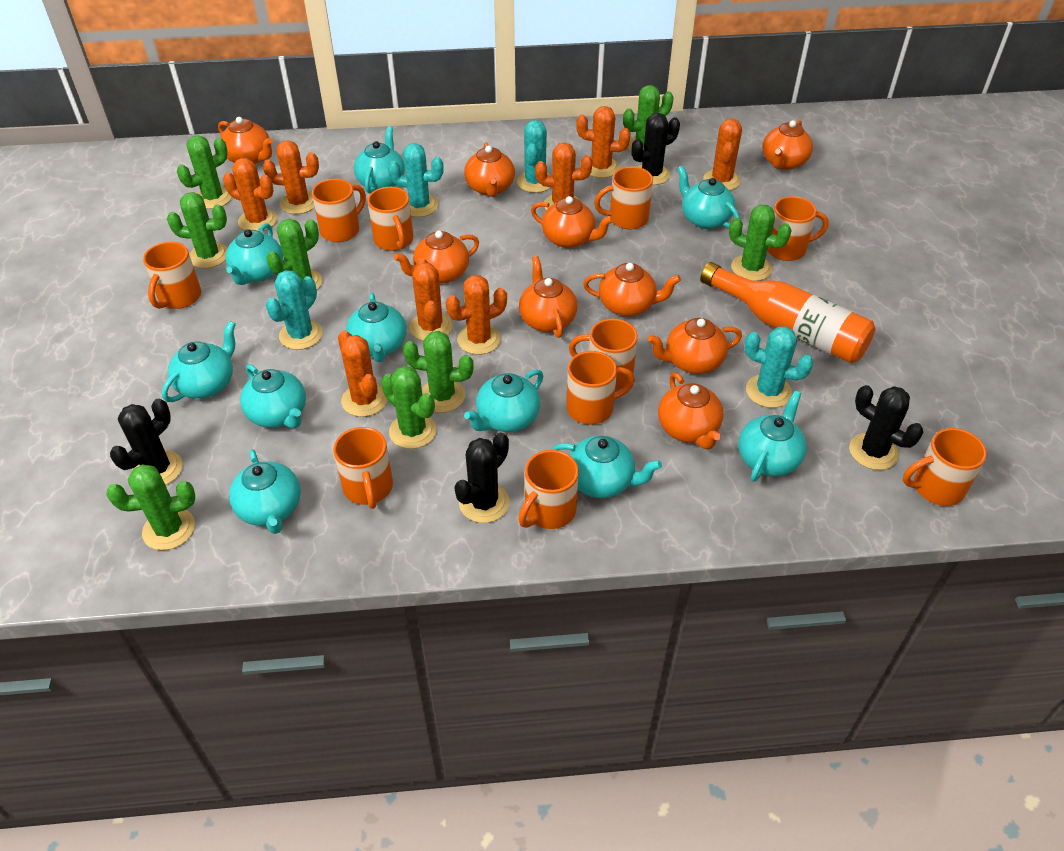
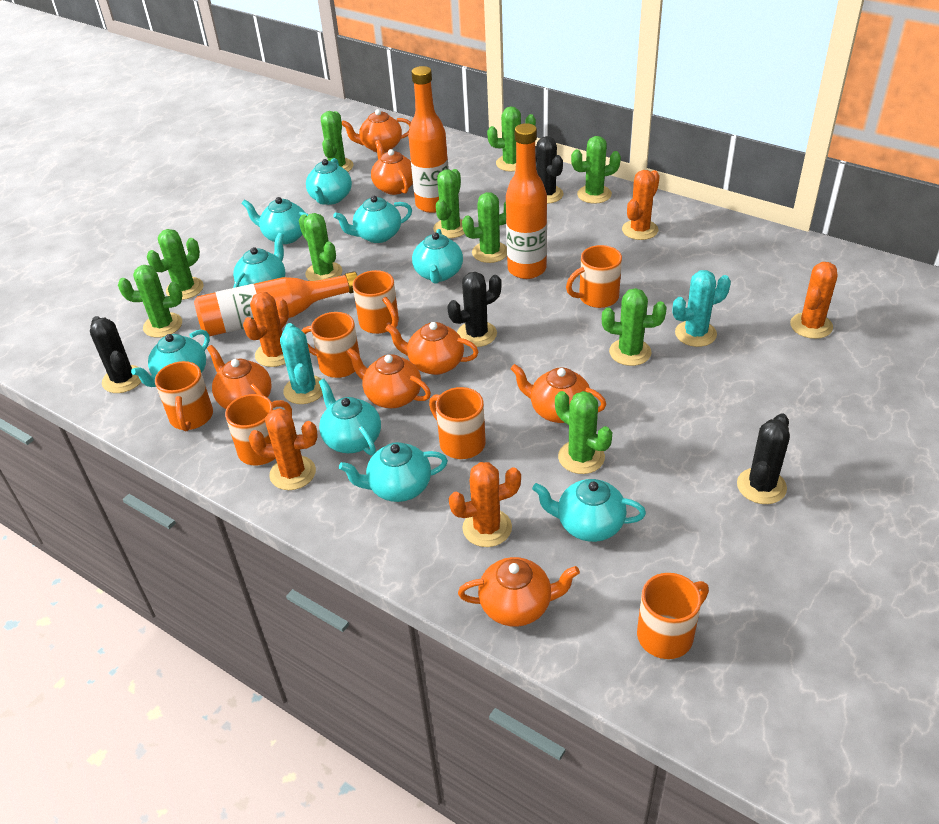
green cactus: [107,464,195,550] [167,192,228,268] [177,135,232,209] [267,219,322,290] [381,366,437,449] [403,331,474,413] [623,85,674,152] [729,205,792,281] = 8 -> [118,265,183,338] [147,229,203,300] [299,213,342,281] [321,111,354,172] [433,169,465,238] [462,192,507,263] [487,106,536,172] [555,391,612,474] [571,136,621,204] [602,288,666,366] = 10
orange bottle: [700,262,875,363] = 1 -> [194,271,357,336] [408,66,449,213] [506,123,547,279] = 3
orange cactus: [223,158,277,231] [263,140,319,214] [338,331,388,417] [409,258,452,341] [446,275,507,355] [535,143,593,210] [576,106,631,178] [703,118,742,190] = 8 -> [243,292,289,367] [249,408,318,490] [449,462,521,547] [622,170,660,240] [790,262,837,339] = 5
orange mug: [143,242,201,309] [312,179,366,242] [333,427,393,509] [367,187,413,251] [518,450,579,529] [566,351,635,425] [569,319,638,390] [594,166,653,229] [767,196,829,261] [903,428,987,506] = 10 -> [155,361,213,432] [225,394,292,465] [301,312,360,378] [353,270,399,334] [429,387,486,459] [566,245,622,308] [637,573,709,659] = 7
orange teapot: [218,117,273,164] [394,231,479,283] [464,143,515,197] [519,256,577,338] [531,196,614,248] [583,263,681,316] [648,318,742,374] [658,372,724,450] [762,120,813,170] = 9 -> [207,345,272,409] [342,109,411,152] [346,348,431,408] [371,140,413,195] [385,322,479,375] [458,557,580,627] [511,364,607,423] = 7
turquoise cactus: [266,270,323,350] [388,143,444,217] [517,120,551,193] [744,326,814,408] = 4 -> [280,323,323,404] [672,270,731,347] = 2
turquoise teapot: [162,321,236,402] [225,223,283,285] [229,449,301,534] [240,364,306,428] [346,293,406,362] [354,126,405,194] [464,369,544,432] [552,436,662,498] [677,166,740,229] [738,391,807,482] = 10 -> [131,330,210,387] [233,233,285,288] [241,197,309,244] [306,158,352,205] [319,379,381,456] [333,196,412,243] [339,442,448,502] [412,229,463,283] [532,479,646,542] = 9

